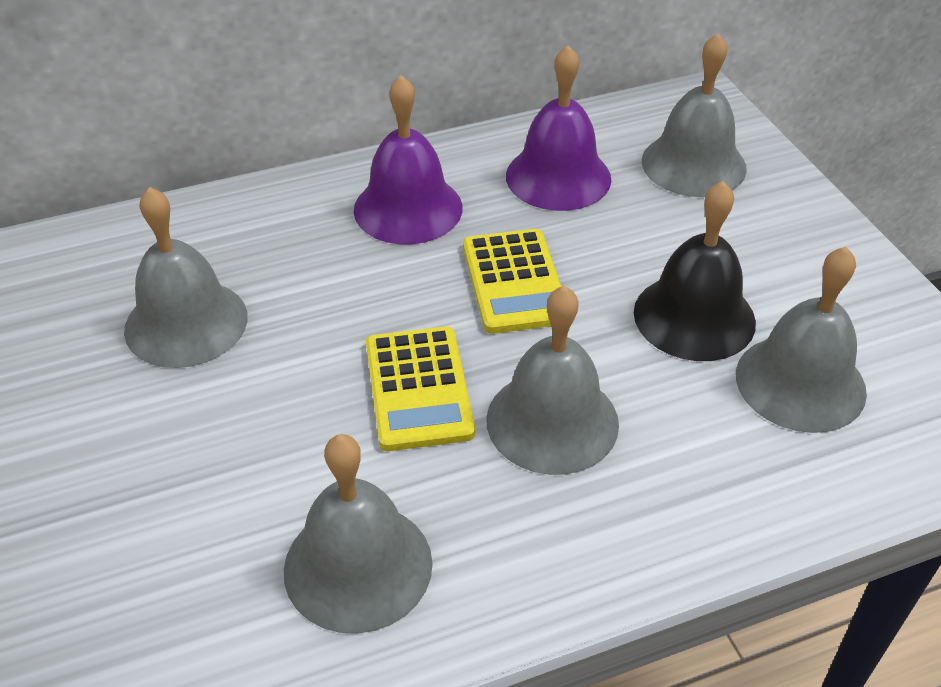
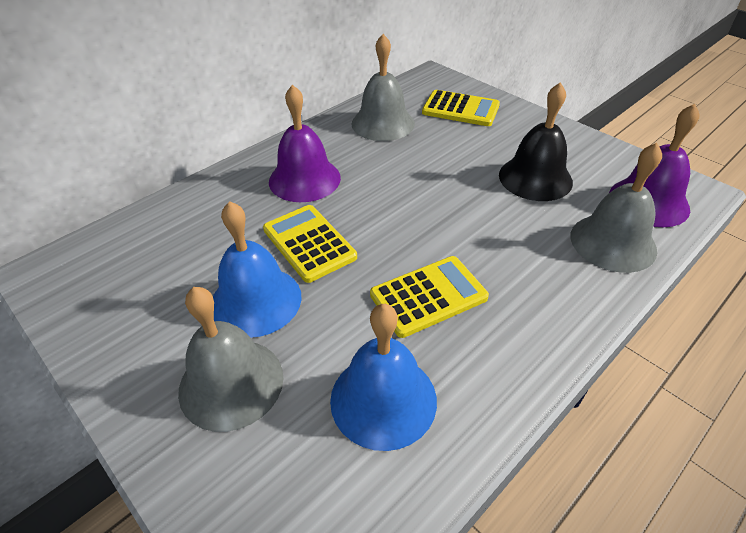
blue bell: none = 0 -> [213,201,302,338] [330,304,437,451] = 2
grey bell: [124,187,248,368] [284,434,433,634] [486,286,619,475] [642,33,747,197] [736,247,867,433] = 5 -> [178,287,284,432] [352,34,415,141] [571,143,662,273] = 3
yellow calculator: [366,327,475,451] [463,229,561,334] = 2 -> [263,205,357,283] [370,256,489,338] [422,90,500,126] = 3

